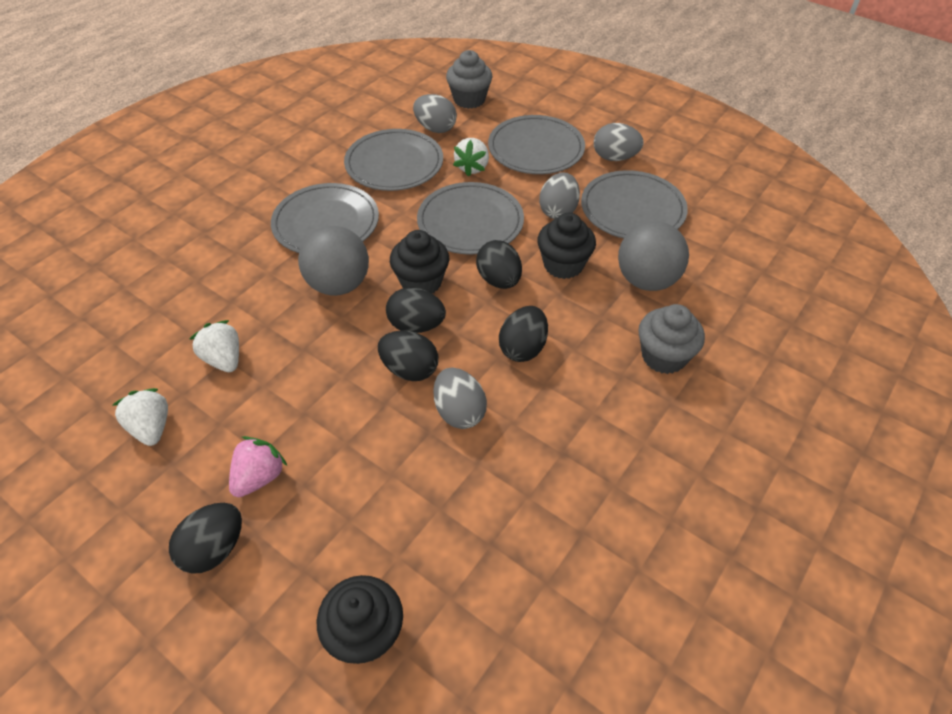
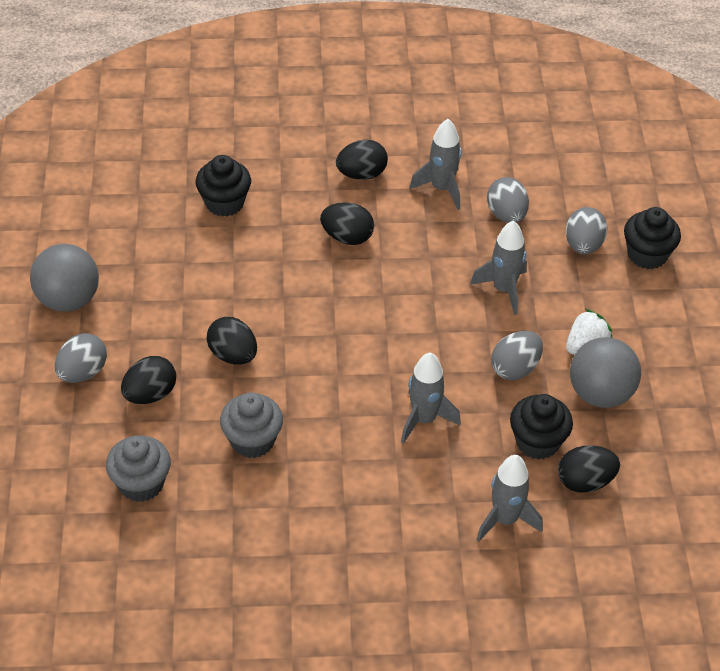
grey plate: [271,183,379,253] [344,129,443,191] [417,182,524,255] [488,115,585,174] [581,170,688,239] = 5 -> none = 0
grey rocket: none = 0 -> [401,353,461,444] [410,119,462,210] [470,220,527,315] [476,455,543,542] = 4
pink strawberry: [229,436,287,497] = 1 -> none = 0
white strawberry: [112,388,168,446] [190,320,239,372] [453,138,489,177] = 3 -> [566,309,613,355] = 1

